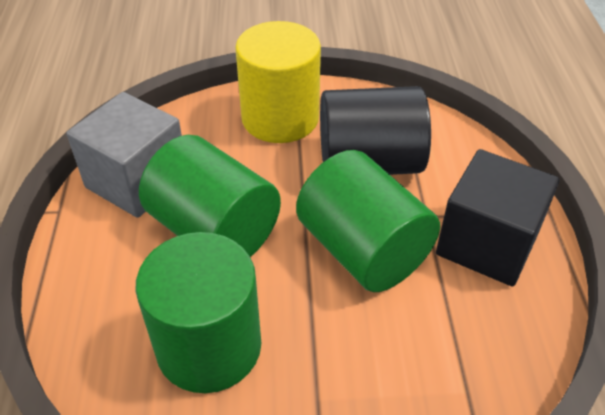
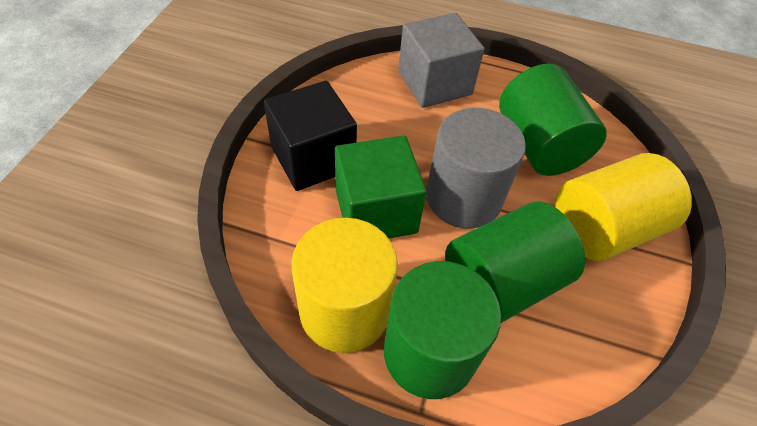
black cylinder: [320,86,431,175] = 1 -> none = 0
green cube: none = 0 -> [335,135,427,239] = 1
grey cylinder: none = 0 -> [426,108,526,229] = 1
yellow cylinder: [235,21,321,143] = 1 -> [291,218,398,353] [555,153,692,261] = 2

